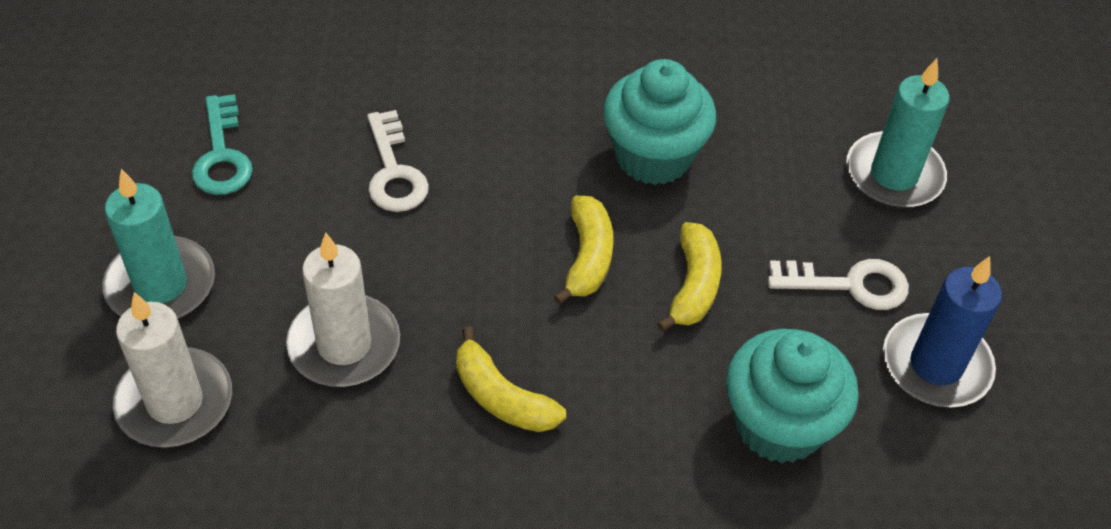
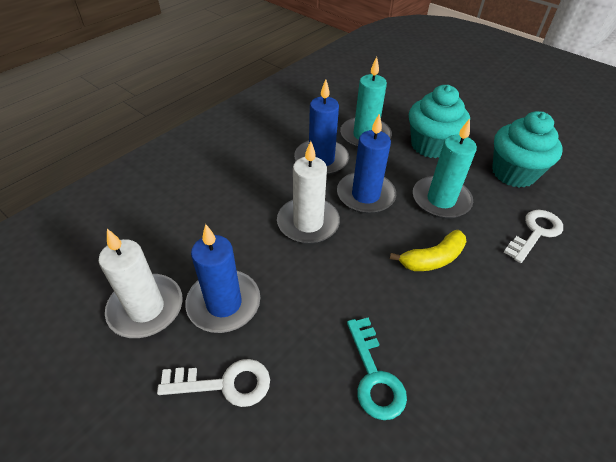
blue candle: [883,256,1002,407] = 1 -> [185,224,260,333] [294,80,349,175] [337,114,396,214] = 3
yellow banana: [456,326,566,432] [554,196,614,305] [657,222,722,332] = 3 -> [390,230,466,271] = 1

